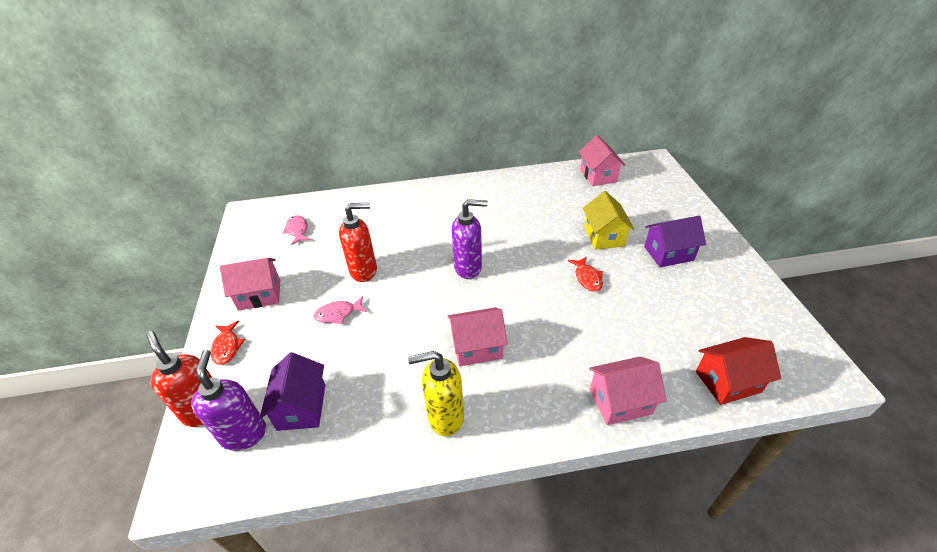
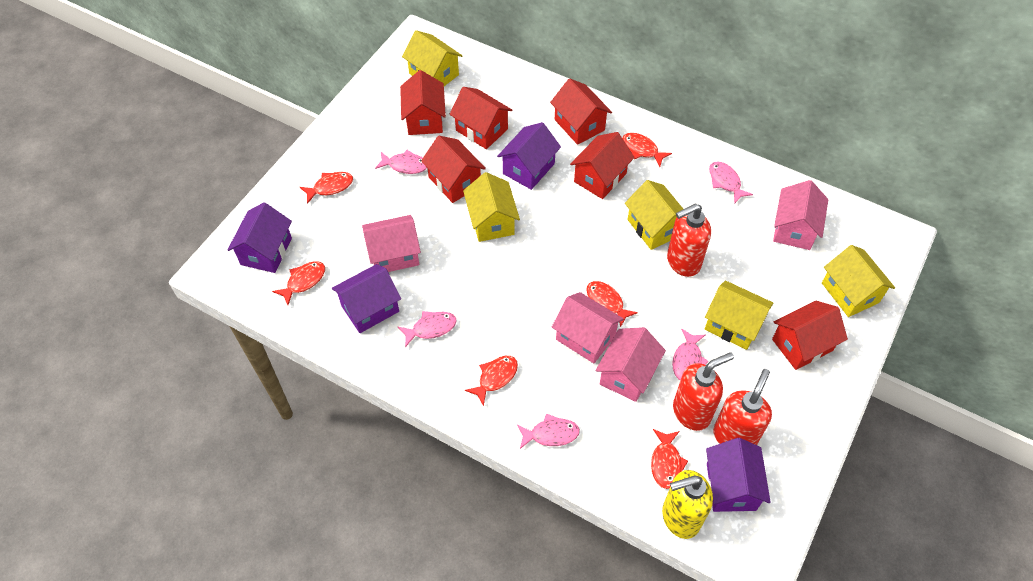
pink fish: [282,215,311,245] [313,296,367,324] = 2 -> [375,150,427,174] [398,311,457,347] [517,413,580,449] [672,328,709,380] [709,161,753,204] = 5
purple house: [260,352,325,431] [644,216,706,267] = 2 -> [227,202,292,273] [332,264,401,333] [497,122,561,190] [706,438,771,512] = 4
purple soap dispenser: [191,350,266,451] [452,199,487,279] = 2 -> none = 0
red fish: [211,321,245,365] [568,256,603,292] = 2 -> [272,261,325,305] [300,172,353,204] [465,356,518,406] [586,281,638,327] [622,133,672,167] [651,429,688,489] = 6
red house: [696,337,781,405] = 1 -> [400,70,446,135] [421,136,486,203] [449,87,512,149] [550,78,612,145] [570,132,635,199] [772,301,848,370] = 6
red soap dispenser: [146,331,213,427] [339,203,377,282] = 2 -> [667,204,711,277] [673,352,734,431] [713,369,772,445] = 3
yellow house: [583,191,634,250] = 1 -> [402,30,462,86] [463,172,520,242] [625,180,683,250] [705,280,773,350] [822,245,895,317] = 5

